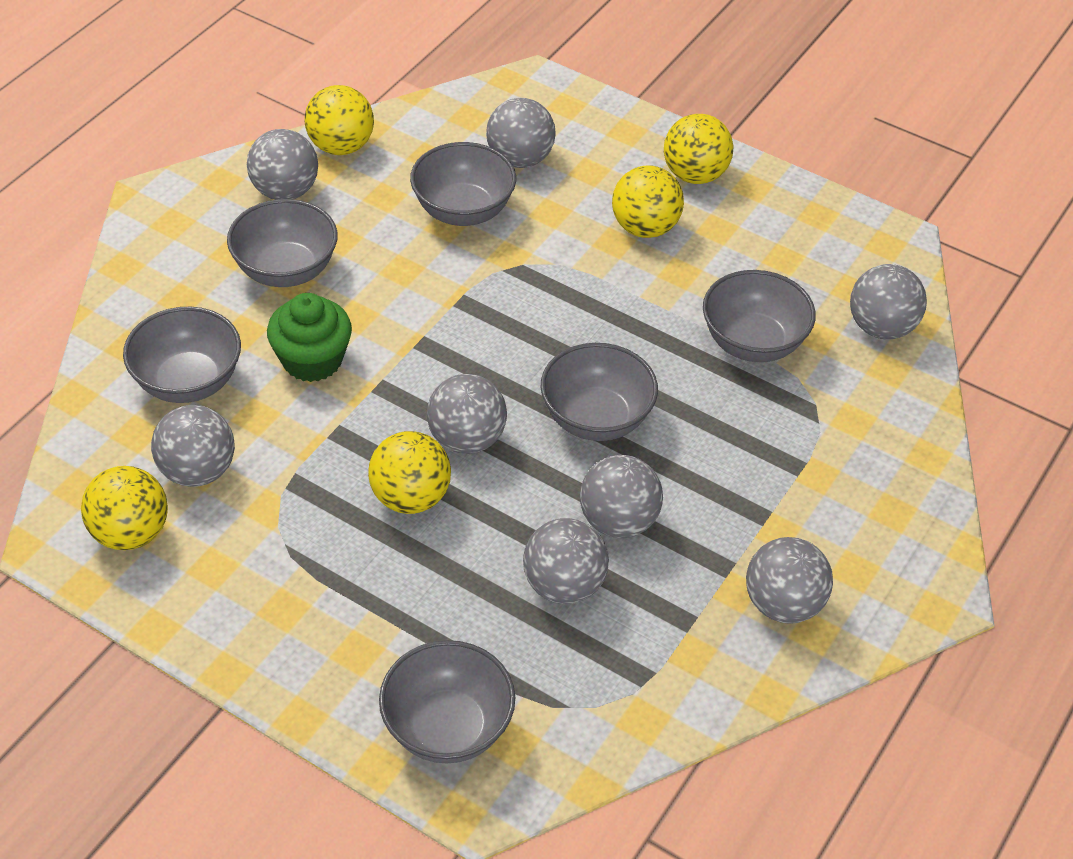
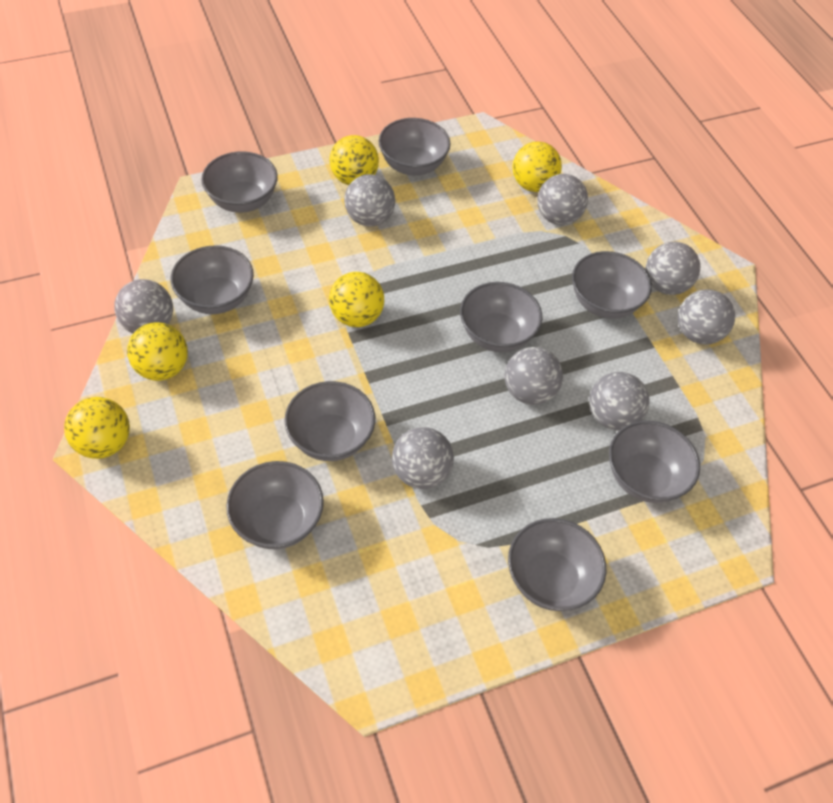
green cupcake: [267,293,352,382] = 1 -> none = 0
grey bowl: [123,307,241,403] [227,199,338,287] [379,640,515,763] [410,142,516,226] [541,343,658,441] [703,270,816,362] = 6 -> [171,245,254,314] [201,151,278,213] [226,461,324,549] [284,381,375,461] [379,118,451,176] [460,282,542,352] [508,518,606,611] [572,251,652,319] [609,421,700,503] = 9

